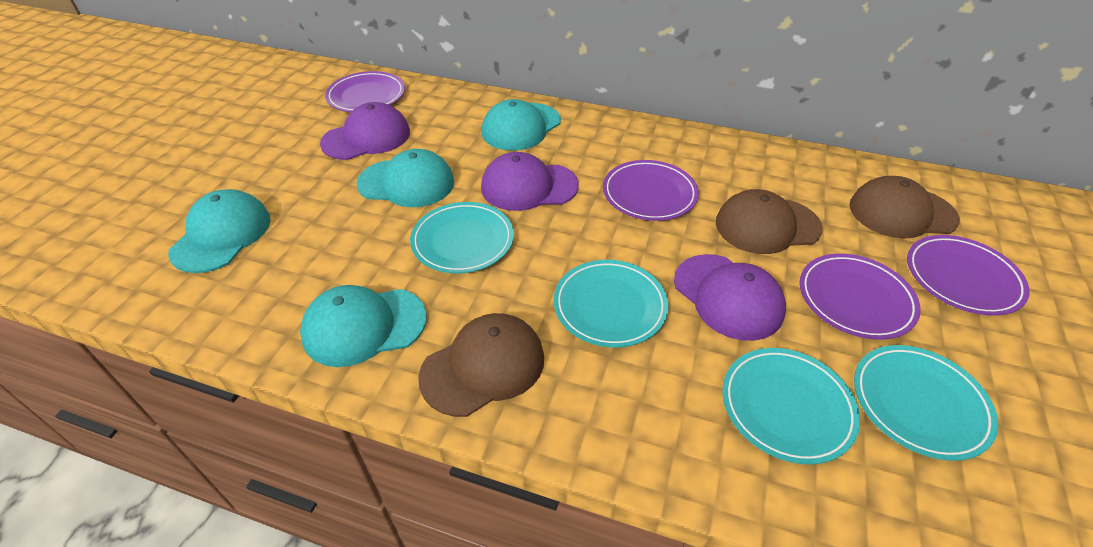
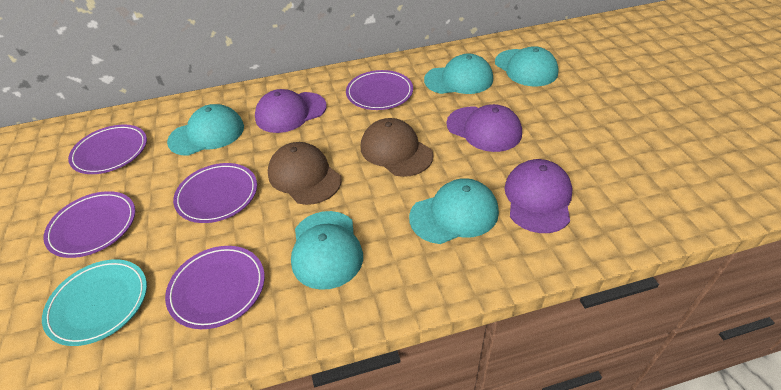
brown cap: [418,313,544,417] [716,189,823,254] [849,176,960,239] = 3 -> [268,142,342,205] [361,118,433,177] = 2
purple plate: [325,71,405,112] [603,160,699,221] [800,253,921,340] [907,235,1030,316] = 4 -> [43,191,135,258] [68,125,147,174] [165,246,265,329] [173,163,257,223] [346,70,413,110] = 5
turquoise cap: [168,189,271,273] [300,285,427,367] [356,149,454,207] [481,99,561,151] = 4 -> [167,104,244,156] [291,211,363,290] [409,178,499,244] [424,53,493,94] [495,46,559,86] = 5
turquoise plate: [410,202,514,273] [554,260,669,348] [722,348,860,464] [854,345,998,461] = 4 -> [42,259,147,346] = 1

